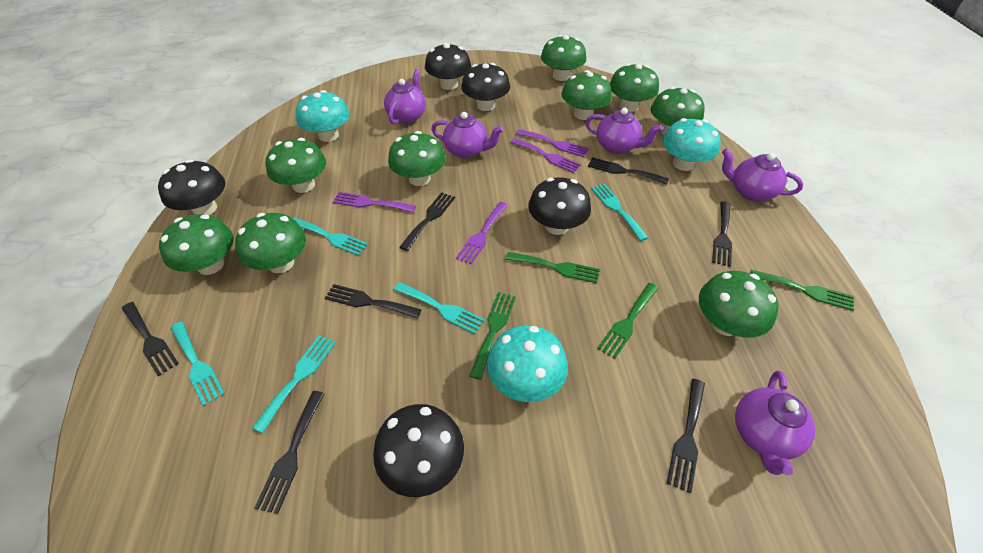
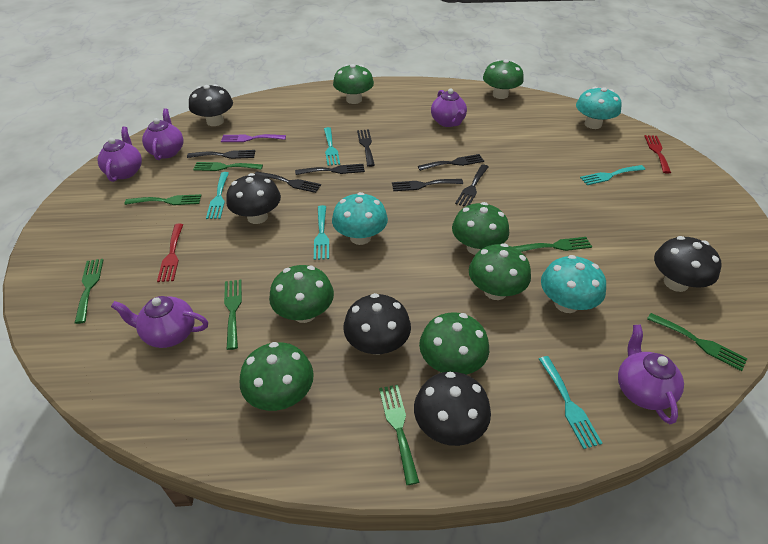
green fork: [469,292,516,380] [506,252,600,283] [597,283,659,359] [750,270,854,311] = 4 -> [75,259,103,324] [124,194,201,205] [193,162,263,171] [224,280,242,350] [379,385,419,485] [513,237,592,252] [647,313,748,371] = 7
green mushroom: [159,214,234,275] [235,213,306,273] [266,138,326,193] [388,131,446,186] [541,35,587,81] [561,70,612,120] [610,63,659,112] [651,87,705,135] [699,271,779,338] = 9 -> [240,342,314,411] [269,265,334,323] [333,64,374,104] [419,312,489,375] [452,202,509,255] [469,243,531,300] [483,59,524,99] = 7
purple fork: [333,192,416,213] [456,202,508,264] [511,138,581,173] [516,129,589,157] = 4 -> [221,134,286,142] = 1
red fork: none = 0 -> [157,224,184,282] [644,135,671,174] = 2

